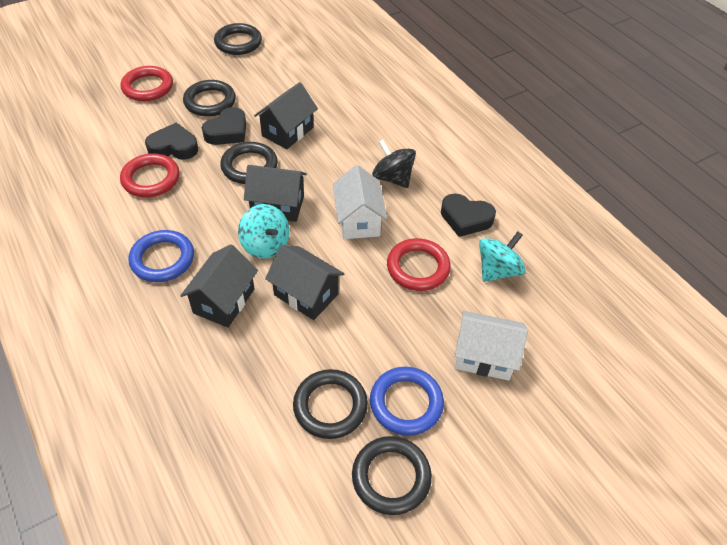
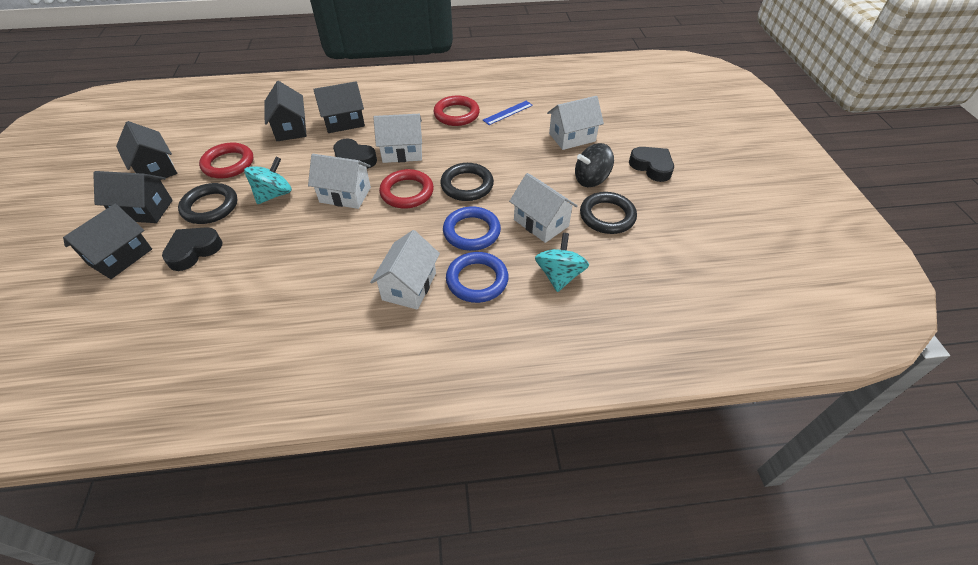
black house: [180,244,258,327] [244,165,307,222] [254,82,318,149] [265,245,345,320] = 4 -> [63,204,152,279] [93,171,173,223] [116,121,177,180] [264,81,307,141] [313,81,365,133] = 5
black ring: [183,80,236,116] [214,23,262,55] [220,142,278,184] [293,369,368,439] [352,436,432,515] = 5 -> [178,183,237,224] [440,163,494,201] [580,192,637,234] = 3
blue ruler: none = 0 -> [483,101,533,125] = 1
white house: [333,165,387,239] [455,311,528,381] = 2 -> [308,154,371,209] [370,230,440,310] [373,114,422,163] [509,173,578,243] [547,96,604,150] = 5

